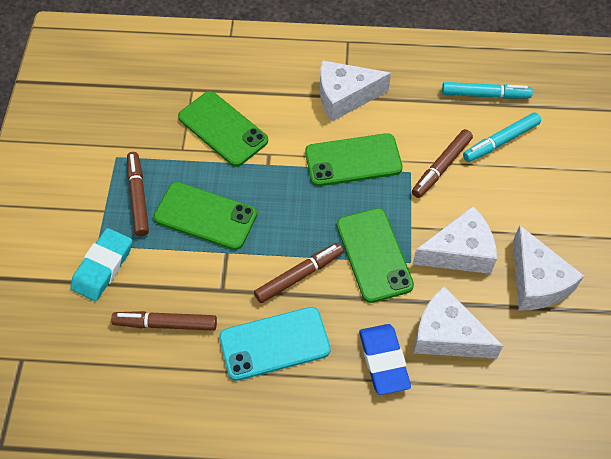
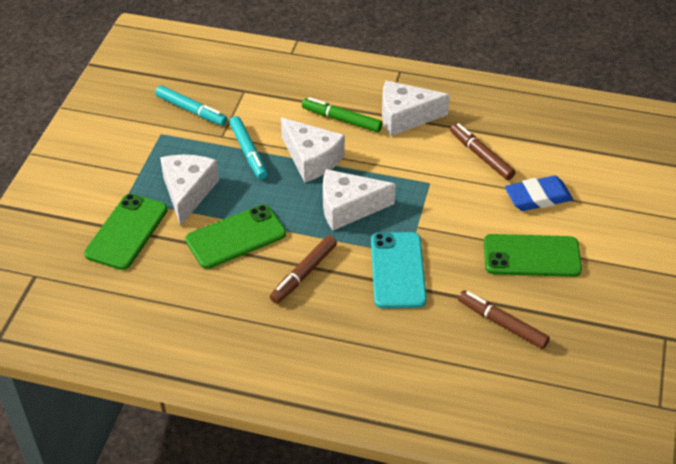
brown marker: [111,311,217,331] [127,152,149,236] [254,243,344,303] [412,129,473,198] = 4 -> [270,235,337,304] [450,123,515,180] [458,290,550,349] = 3
green marker: none = 0 -> [302,97,382,132] = 1
green phone: [154,182,257,250] [178,91,268,167] [305,133,403,186] [337,208,414,303] = 4 -> [84,194,168,270] [185,205,286,269] [484,234,582,277] = 3
turquoise eraser: [70,228,132,301] = 1 -> none = 0

